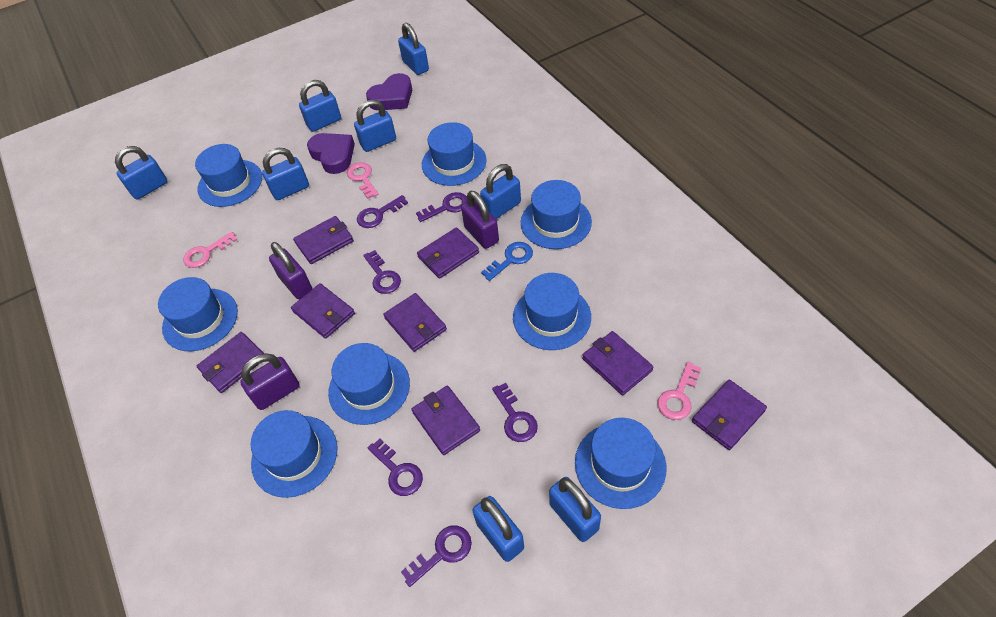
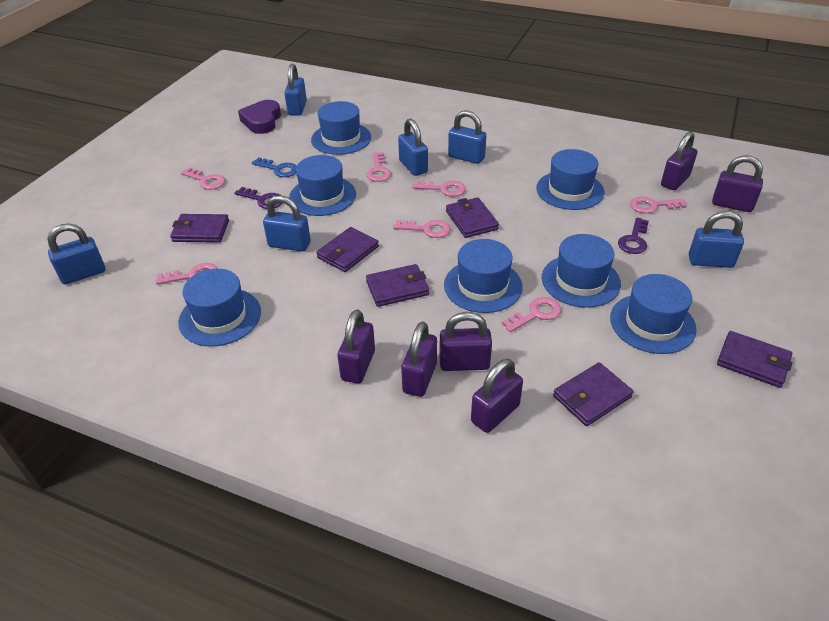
blue hat: [158,277,238,351] [195,144,262,207] [251,410,338,498] [328,343,410,425] [422,122,487,186] [513,273,591,350] [521,180,592,249] [575,418,666,509] = 8 -> [178,269,261,347] [289,155,356,216] [311,101,371,155] [444,239,523,313] [536,149,604,210] [542,234,621,308] [610,274,697,354] = 7
blue padlock: [115,146,168,200] [262,148,309,200] [299,80,341,132] [354,99,396,152] [398,23,429,75] [473,496,524,562] [480,164,521,219] [549,477,601,542] = 8 -> [47,223,105,284] [263,195,311,252] [284,64,307,116] [398,118,428,176] [448,110,486,164] [689,211,744,268] = 6
pink key: [183,232,237,268] [347,162,379,199] [657,362,701,420] = 3 -> [156,263,218,285] [181,167,225,190] [367,152,391,182] [393,220,451,238] [413,180,466,197] [502,297,561,332] [630,197,687,214] = 7
purple heart: [307,133,355,174] [366,73,412,110] = 2 -> [238,100,281,134] = 1
purple key: [357,195,408,228] [363,250,401,294] [368,438,423,496] [401,525,472,587] [416,192,467,222] [492,383,538,442] = 6 -> [235,187,282,209] [618,218,649,254] = 2
purple padlock: [240,353,300,410] [269,242,312,299] [461,191,499,249] = 3 -> [337,309,375,384] [401,322,437,397] [439,312,492,371] [471,359,523,433] [661,132,697,190] [712,156,763,212] = 6
purple wallet: [197,332,264,393] [291,283,355,339] [293,216,354,264] [383,293,447,352] [411,386,480,455] [417,227,479,279] [582,331,654,395] [692,380,767,450] = 8 -> [170,214,229,243] [316,227,379,272] [366,264,429,307] [446,197,499,238] [553,362,634,426] [717,331,792,388] = 6

